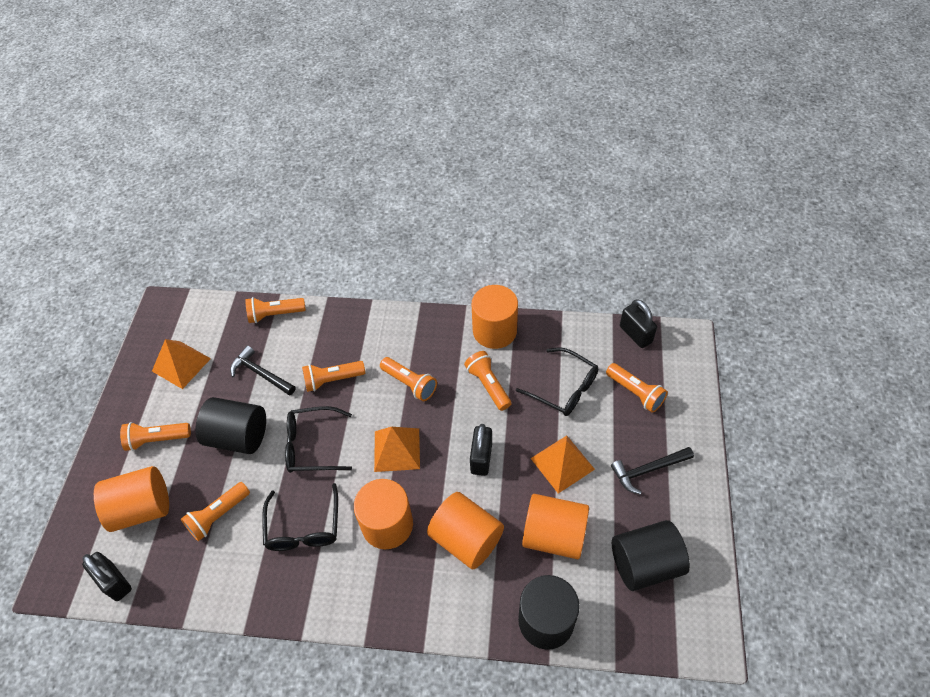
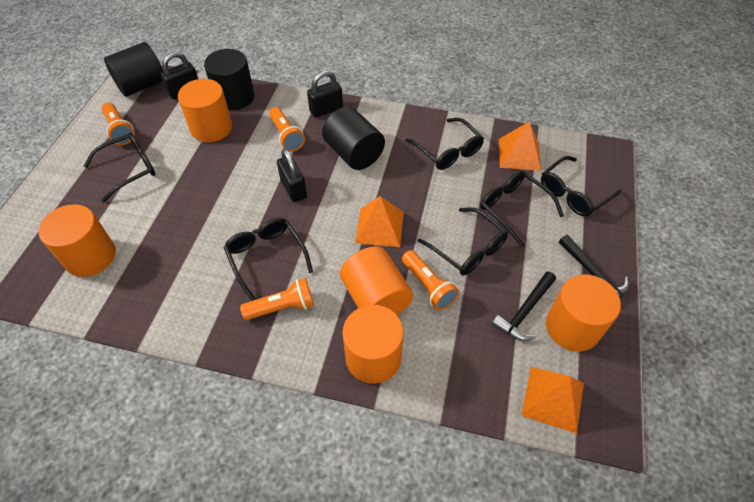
black glasses: [262,483,338,551] [285,406,352,473] [516,348,598,416] = 3 -> [84,133,155,203] [224,218,313,301] [405,118,484,170] [418,207,508,276] [480,171,564,248] [541,156,622,216] = 6
orange flashlight: [120,422,191,451] [181,482,250,541] [246,297,306,323] [302,361,365,392] [380,357,437,401] [464,351,511,411] [606,363,668,413] = 7 -> [102,102,135,145] [240,278,314,320] [269,107,305,152] [402,250,459,310] = 4

